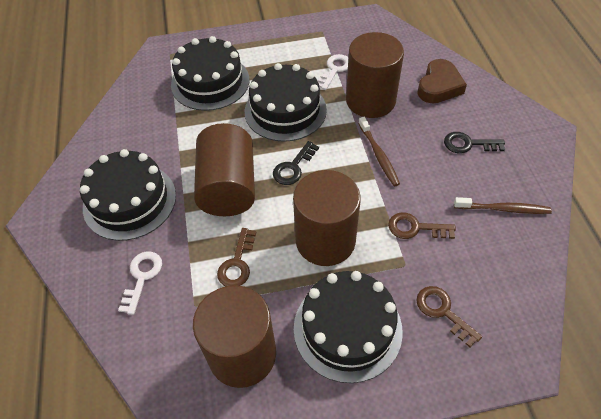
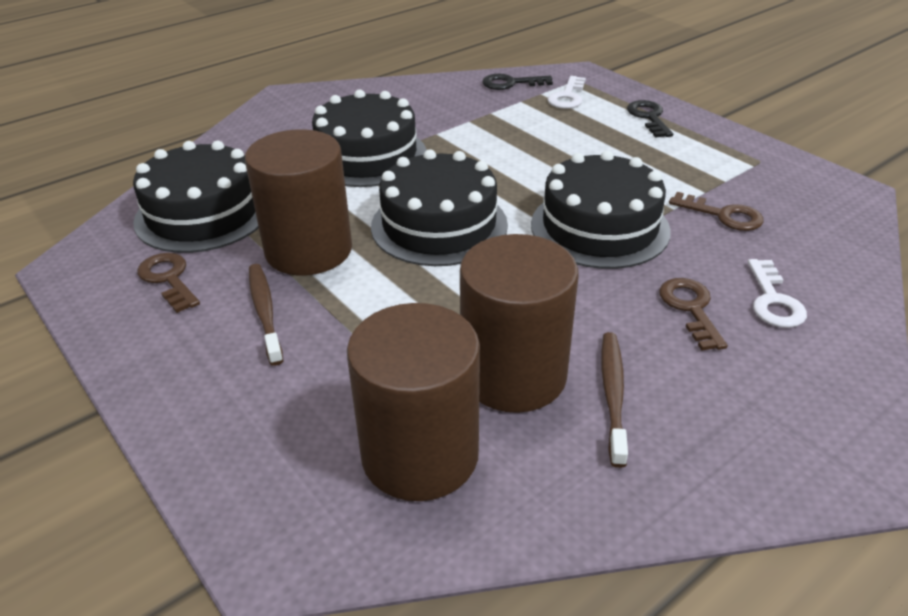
brown cylinder: [193,285,276,388] [194,123,255,216] [293,170,361,266] [346,32,404,118] = 4 -> [245,129,352,275] [347,303,480,501] [460,234,579,413] = 3
brown heart: [417,59,467,103] = 1 -> none = 0

